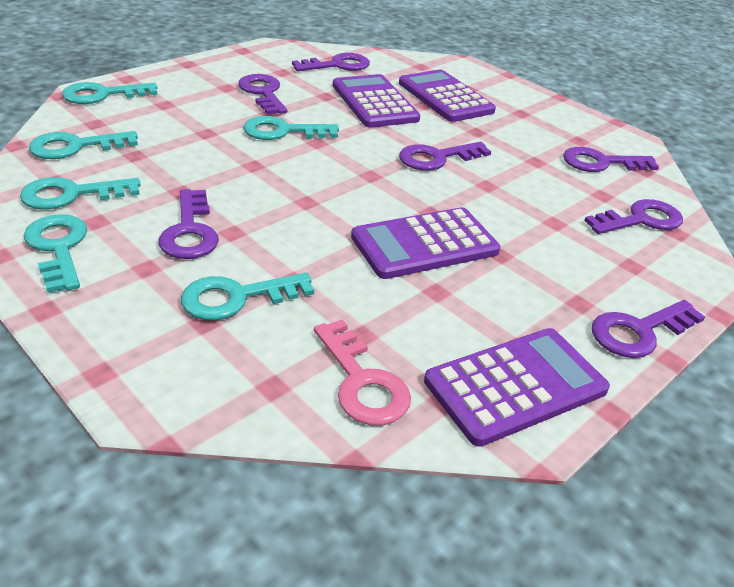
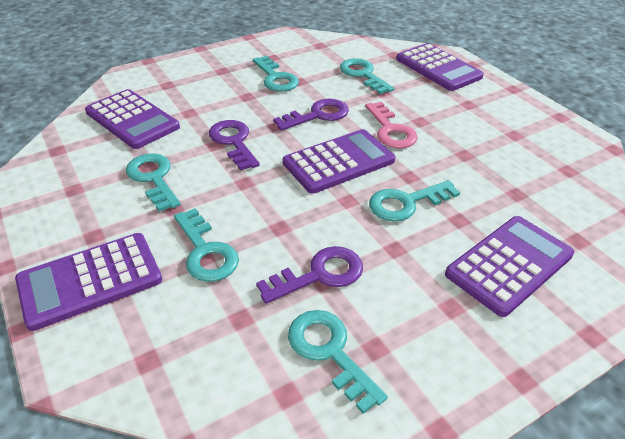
purple calculator: [333,74,420,128] [351,207,500,279] [399,69,496,122] [424,328,610,447] = 4 -> [15,233,162,331] [85,89,180,149] [283,129,395,194] [396,43,484,91] [445,216,574,317] = 5
purple key: [159,189,219,259] [238,74,287,115] [292,53,370,71] [399,142,491,171] [563,147,659,172] [584,199,683,234] [592,300,705,358] = 7 -> [209,120,260,171] [256,246,363,304] [273,99,349,131] = 3

